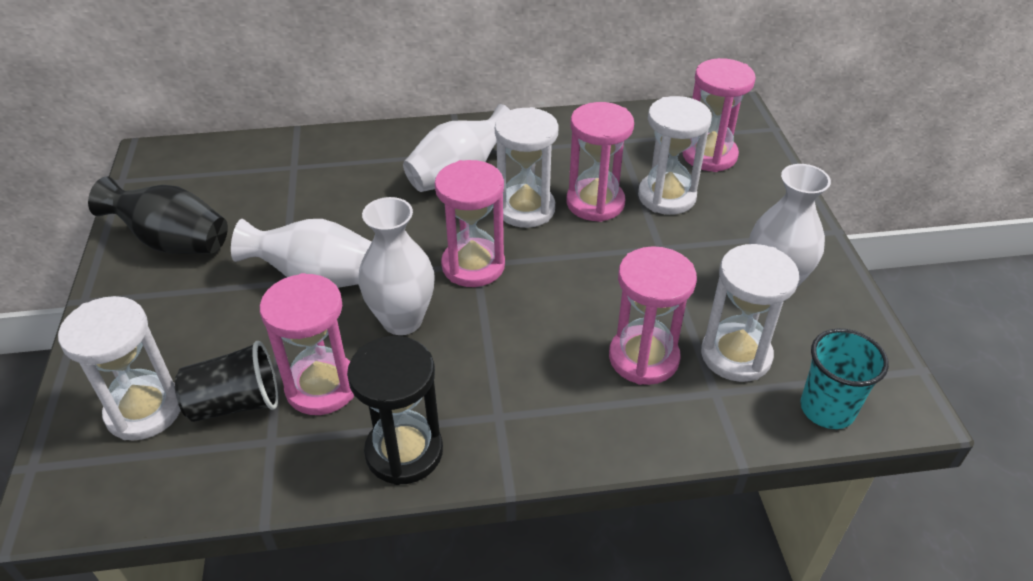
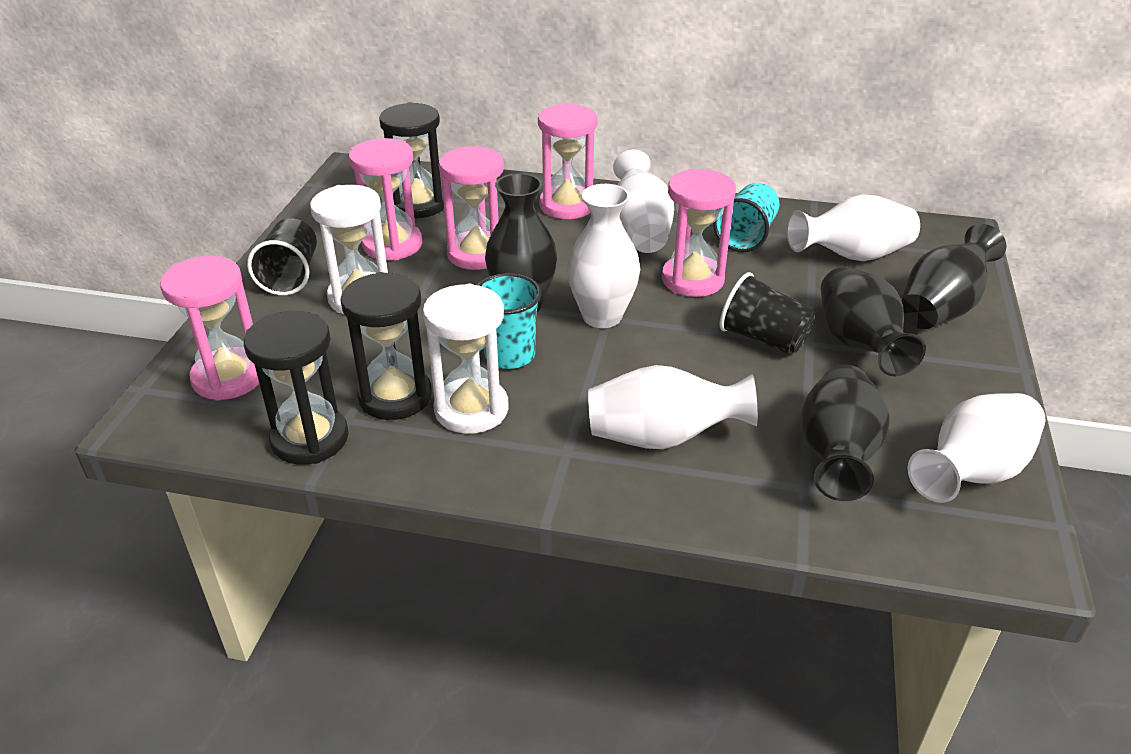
black cup: [175,341,278,422] = 1 -> [247,218,317,295] [719,272,815,355] = 2
black hourglass: [347,336,443,485] = 1 -> [244,311,349,465] [340,272,432,420] [379,102,444,218] = 3
black vase: [88,176,228,254] = 1 -> [485,173,557,312] [800,364,890,501] [820,267,926,376] [901,224,1006,329] = 4
turquoise cup: [800,329,889,429] = 1 -> [477,273,541,369] [713,183,780,252] = 2
white hourglass: [58,296,181,441] [495,107,559,228] [638,96,712,215] [701,244,799,382] = 4 -> [310,185,388,314] [423,284,508,434] = 2
white vase: [231,219,372,288] [358,197,435,335] [403,104,510,192] [749,164,831,287] = 4 -> [567,184,640,328] [588,365,758,449] [613,149,674,253] [787,194,920,261] [908,393,1045,503] = 5

